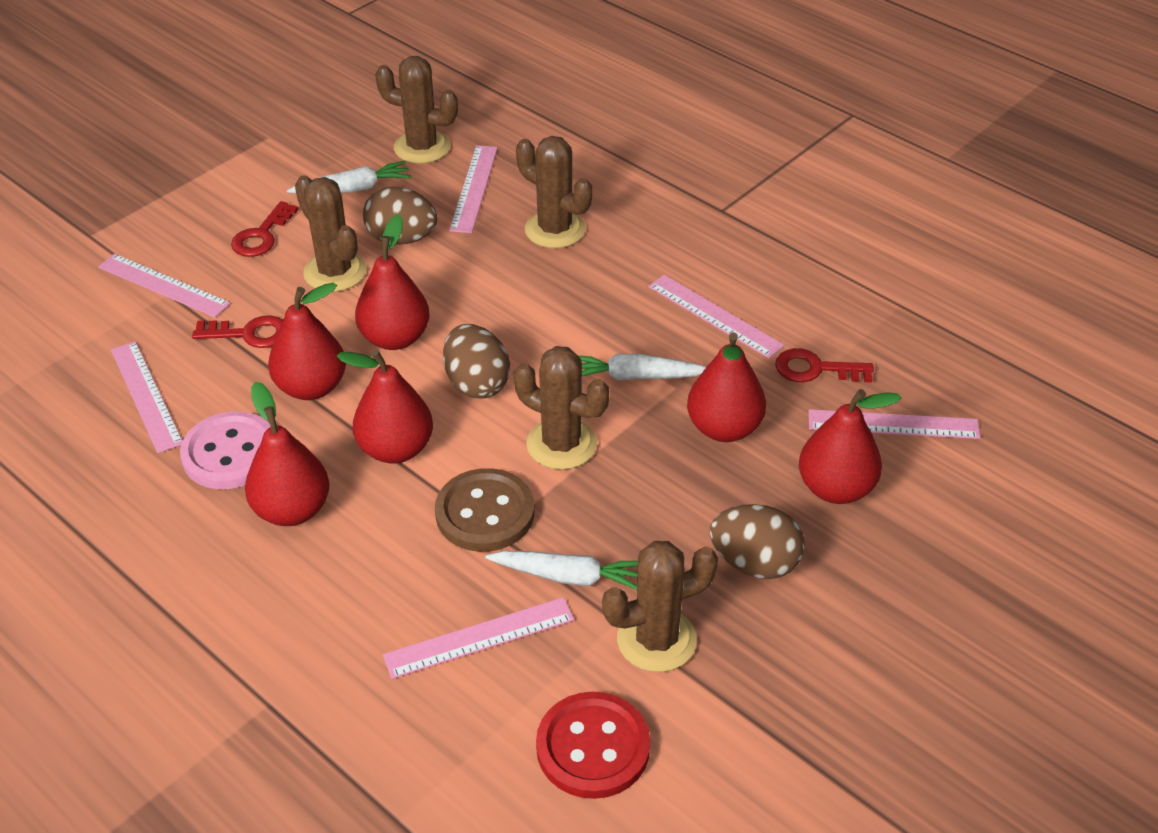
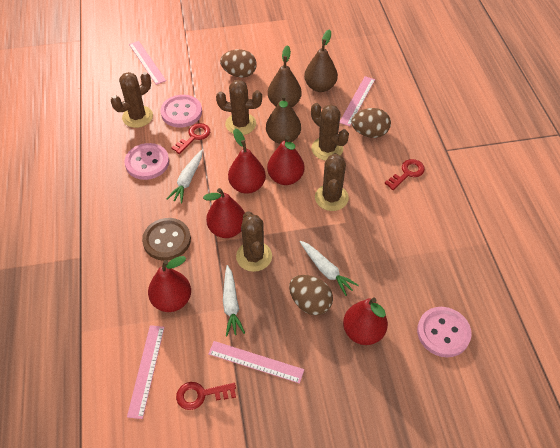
brown pear: none = 0 -> [266,95,301,144] [268,45,302,107] [304,29,338,92] = 3
pink button: [180,411,271,489] = 1 -> [124,143,169,180] [160,95,202,128] [417,307,472,357] = 3
pink ruler: [98,254,231,317] [111,341,182,453] [383,597,574,679] [449,145,498,233] [648,275,785,358] [808,409,980,439] = 6 -> [127,325,164,419] [129,41,166,85] [208,341,304,384] [340,76,375,126] = 4
red button: [536,692,650,799] = 1 -> none = 0
red pear: [245,382,329,526] [268,283,346,400] [337,350,433,464] [355,214,430,350] [687,332,766,442] [799,389,902,504] = 6 -> [148,256,191,312] [203,188,245,238] [228,129,266,194] [267,136,304,185] [343,298,388,345] = 5

